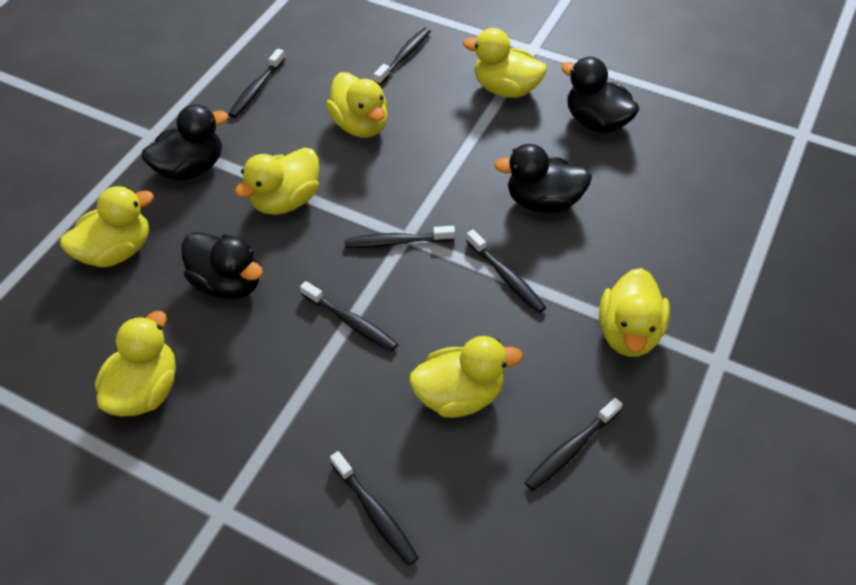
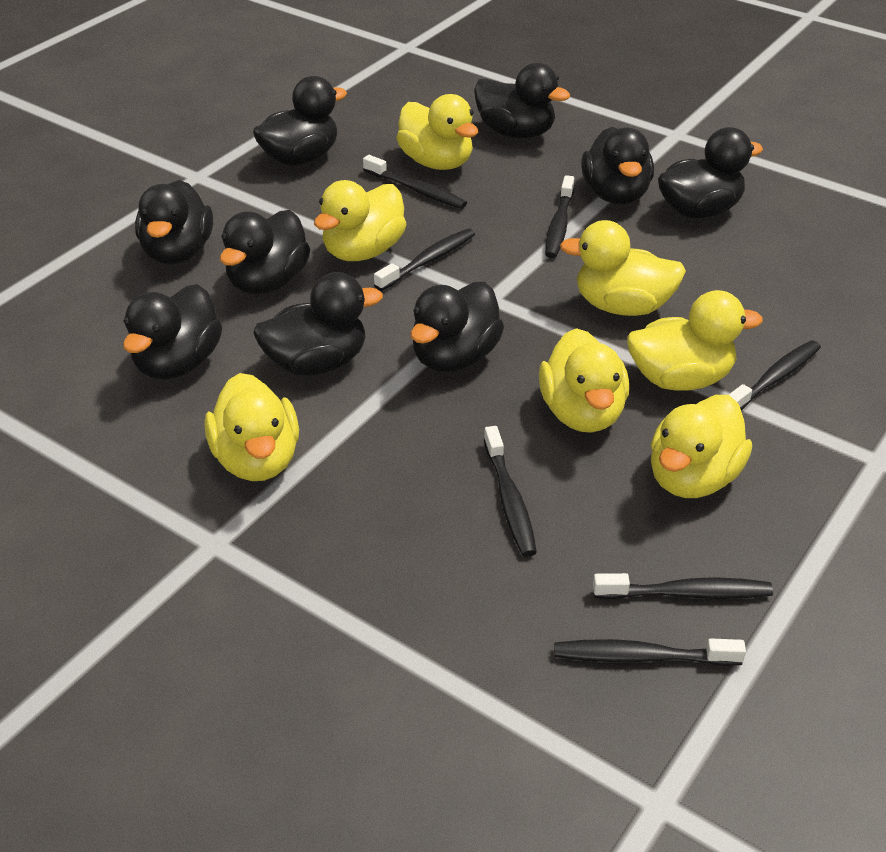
black duck: [142,104,228,181] [181,232,263,299] [494,144,592,213] [561,57,639,133] = 4 -> [123,284,222,380] [135,180,213,265] [220,210,310,294] [253,76,347,166] [253,272,383,375] [410,282,504,372] [474,63,570,139] [581,127,654,205] [658,127,763,219] = 9

